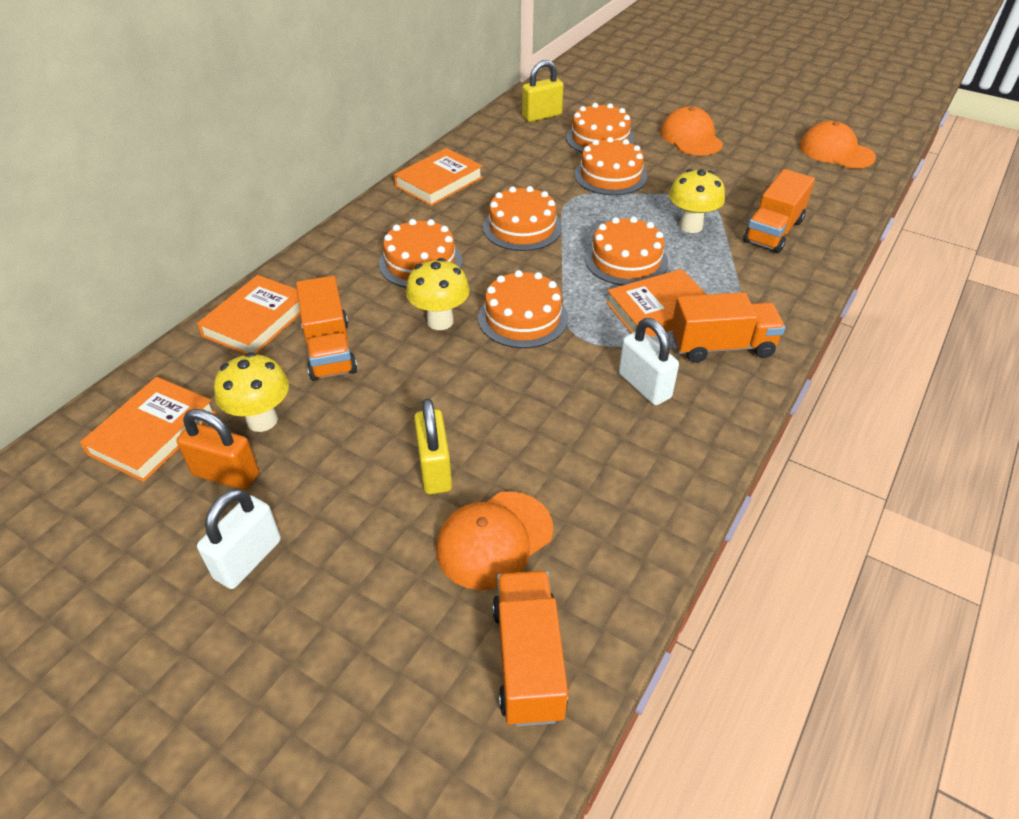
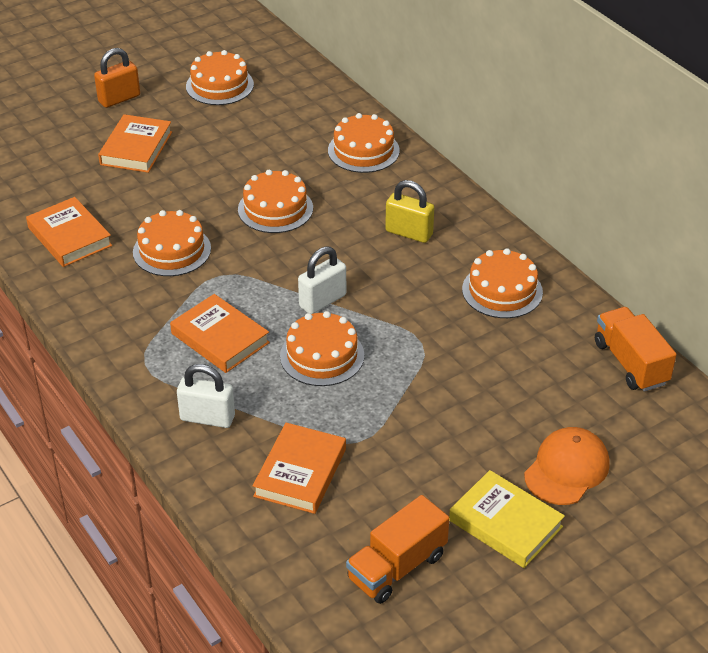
orange cap: [436,491,553,590] [660,106,723,156] [799,121,876,169] = 3 -> [524,427,610,505] = 1
orange truck: [296,276,357,381] [492,571,568,726] [671,292,785,363] [743,169,815,253] = 4 -> [346,495,449,604] [595,307,677,392] = 2
yellow book: none = 0 -> [449,470,565,568] = 1
yellow mushroom: [214,352,289,432] [406,258,470,330] [669,169,725,233] = 3 -> none = 0
yellow padlock: [414,398,452,494] [522,60,564,122] = 2 -> [385,180,434,243] = 1

